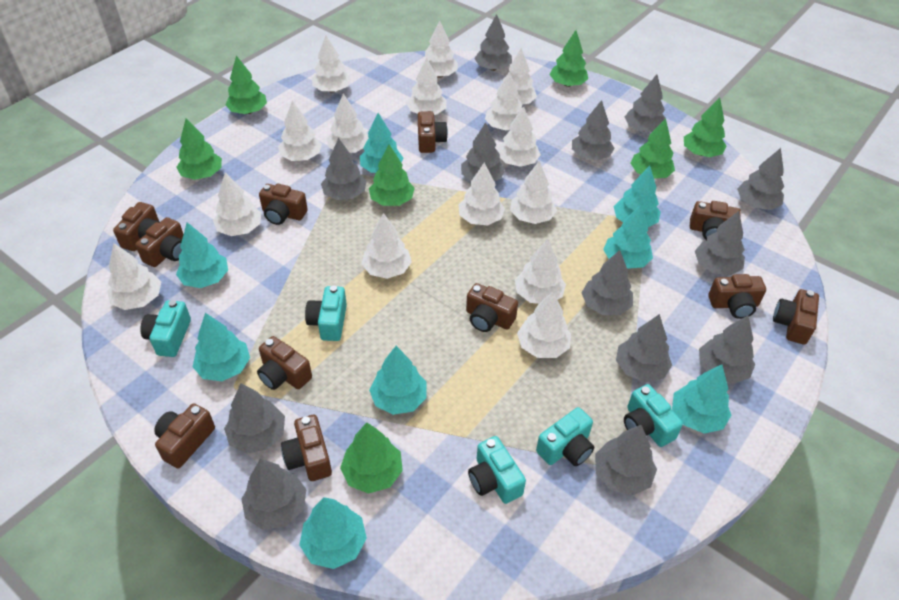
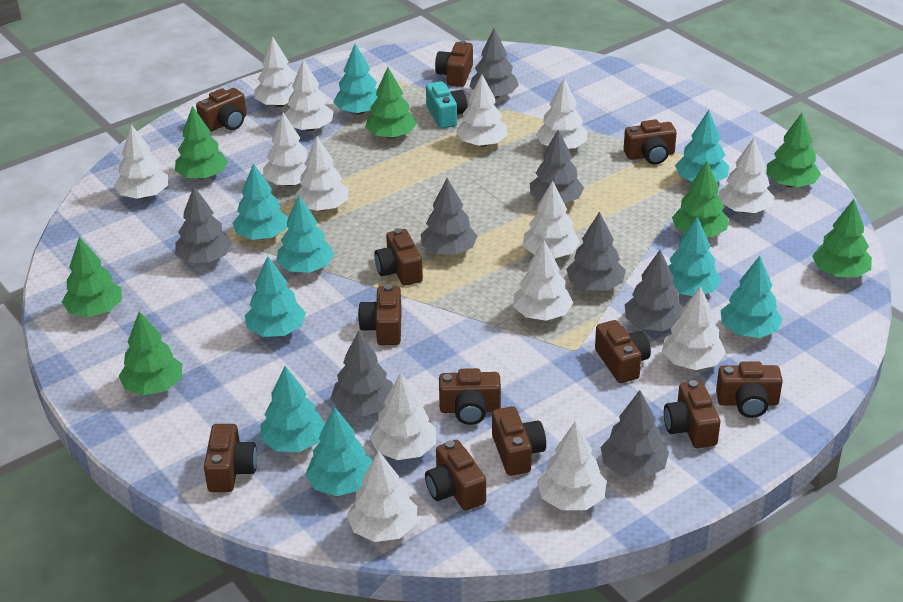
brown camera: [113,202,160,251] [135,217,183,267] [154,403,215,468] [257,336,312,390] [259,184,308,225] [281,415,332,481] [418,111,448,153] [466,283,518,332] [690,201,741,240] [708,274,766,319] [773,289,819,345] = 11 -> [196,88,247,132] [204,424,257,492] [358,284,402,345] [374,228,423,286] [425,440,486,511] [435,40,473,87] [439,368,501,425] [492,406,546,476] [595,320,651,383] [624,119,677,165] [664,380,720,448] [716,361,783,418] = 12
grey tree: [224,383,285,454] [241,459,307,530] [321,138,367,200] [461,122,505,181] [474,14,512,71] [572,100,615,160] [581,250,633,315] [595,425,657,495] [616,314,672,382] [625,74,665,132] [695,211,745,275] [699,316,755,384] [737,148,784,210] = 13 -> [175,187,232,263] [330,330,393,416] [421,178,477,255] [469,28,519,98] [530,130,584,204] [566,212,626,291] [600,390,669,478] [625,250,683,331] = 8
turquoise camera: [140,300,191,357] [305,286,347,341] [468,436,526,504] [536,407,594,466] [624,384,683,447] = 5 -> [426,81,468,129] = 1
turquoise tree: [176,222,228,288] [192,313,250,381] [299,497,367,569] [360,113,403,173] [369,346,426,415] [603,205,653,269] [614,166,661,227] [672,364,731,434] = 8 -> [232,163,289,240] [245,256,306,337] [260,366,325,452] [277,195,334,273] [305,407,372,496] [333,44,378,114] [668,216,722,296] [675,110,729,182] [720,256,783,338] = 9
white tree: [107,243,161,310] [213,172,261,236] [278,101,322,161] [312,35,351,92] [327,93,369,153] [362,213,412,279] [406,58,447,115] [420,20,458,78] [458,163,505,225] [485,71,522,130] [498,106,541,167] [503,48,537,105] [510,161,557,224] [515,239,566,304] [517,291,571,358] = 15 -> [114,124,168,199] [255,36,295,107] [263,112,308,186] [285,60,334,131] [294,136,349,211] [347,451,417,542] [370,372,436,460] [456,75,508,147] [513,240,573,321] [523,181,580,259] [536,78,587,149] [537,422,607,510] [662,286,726,370] [718,138,774,213] = 14

